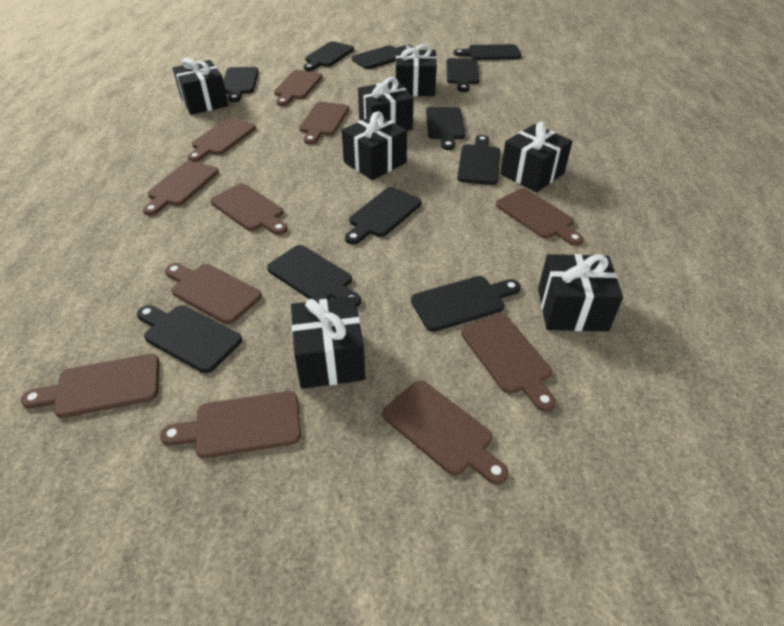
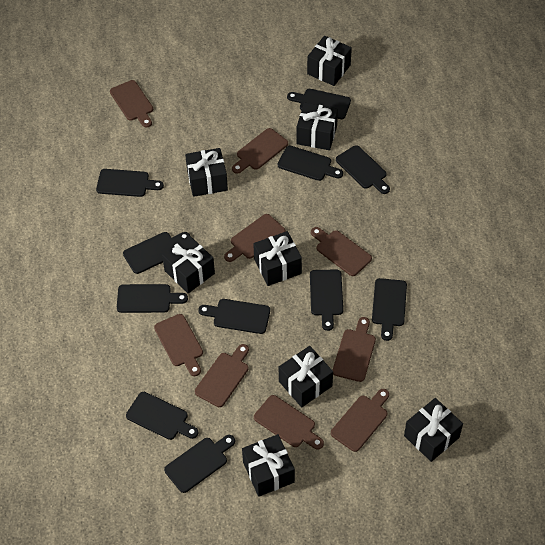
black gift: [172,58,229,115] [291,296,366,389] [342,111,407,180] [358,77,414,131] [396,44,437,96] [500,122,572,192] [538,254,623,331] = 7 -> [162,235,215,293] [185,148,228,197] [242,434,295,497] [253,231,302,286] [279,346,333,407] [296,103,338,150] [307,36,352,86] [404,398,463,462] = 8
brown cutting board: [21,354,159,418] [143,161,219,216] [160,391,301,458] [165,263,262,324] [187,118,256,162] [210,183,288,235] [274,70,322,106] [299,102,349,144] [383,380,508,485] [461,313,556,412] [496,188,584,246] = 11 -> [110,80,153,128] [154,314,203,376] [195,344,249,407] [224,214,286,262] [232,128,288,174] [254,395,324,450] [311,227,372,276] [331,389,389,452] [333,317,376,382] = 9

